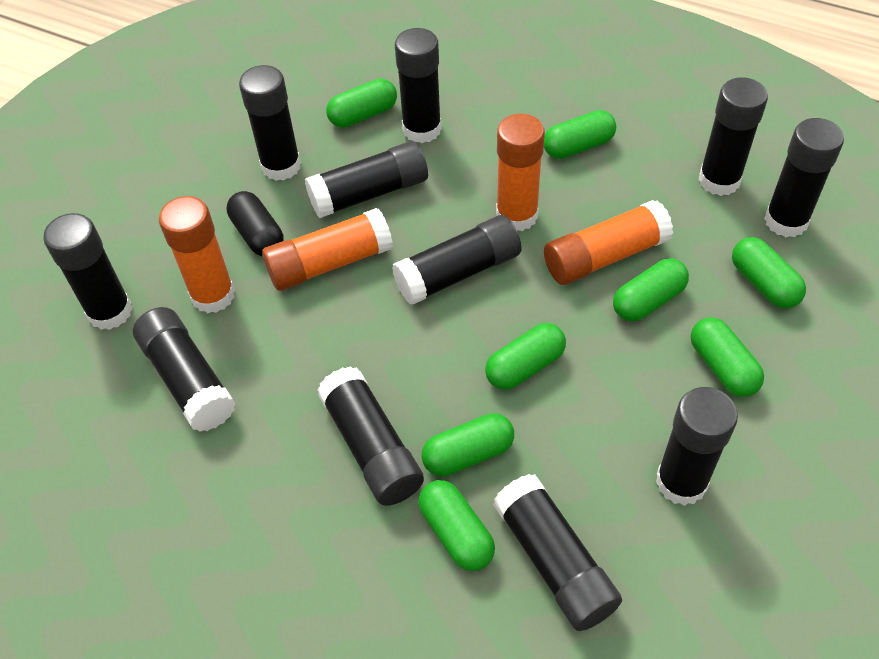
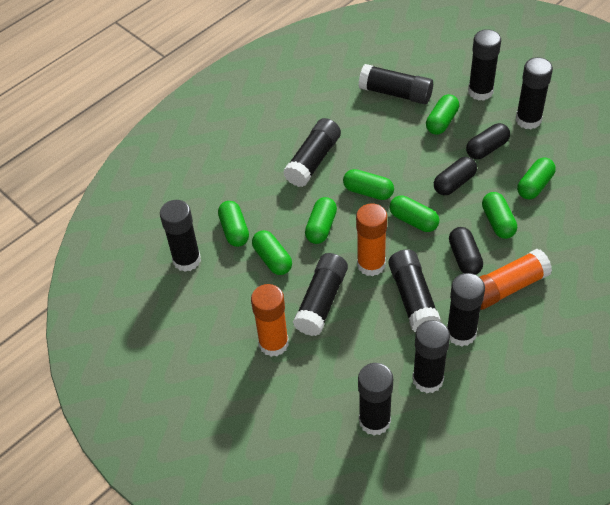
black capsule: [227,191,284,256] = 1 -> [434,157,477,195] [449,227,483,275] [466,123,510,159] = 3
black glue stick: [43,213,133,330] [133,307,236,432] [239,65,301,181] [305,141,428,218] [317,366,424,506] [392,215,522,305] [395,28,442,143] [493,474,622,631] [656,387,738,506] [698,77,768,196] [764,118,844,237] = 11 -> [160,200,201,272] [283,118,341,187] [293,253,348,336] [358,64,433,104] [358,363,393,436] [389,249,441,332] [412,320,450,393] [447,273,485,346] [468,29,501,101] [516,57,553,129] = 10
orange glue stick: [159,196,235,313] [262,208,393,291] [496,114,545,231] [544,200,673,285] = 4 -> [251,284,289,357] [356,203,387,276] [480,249,552,310] = 3

